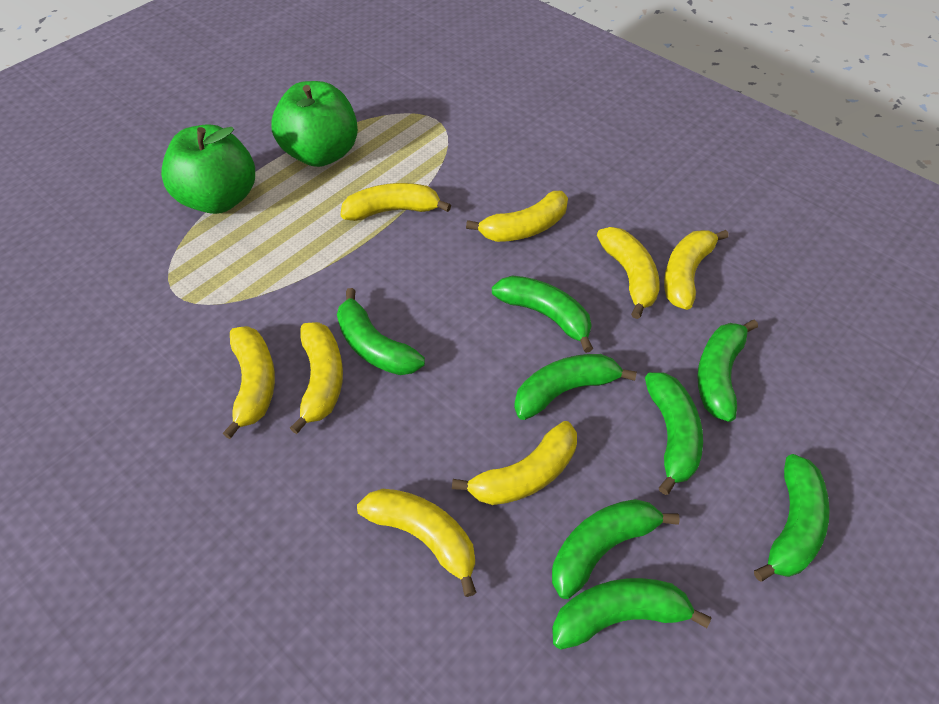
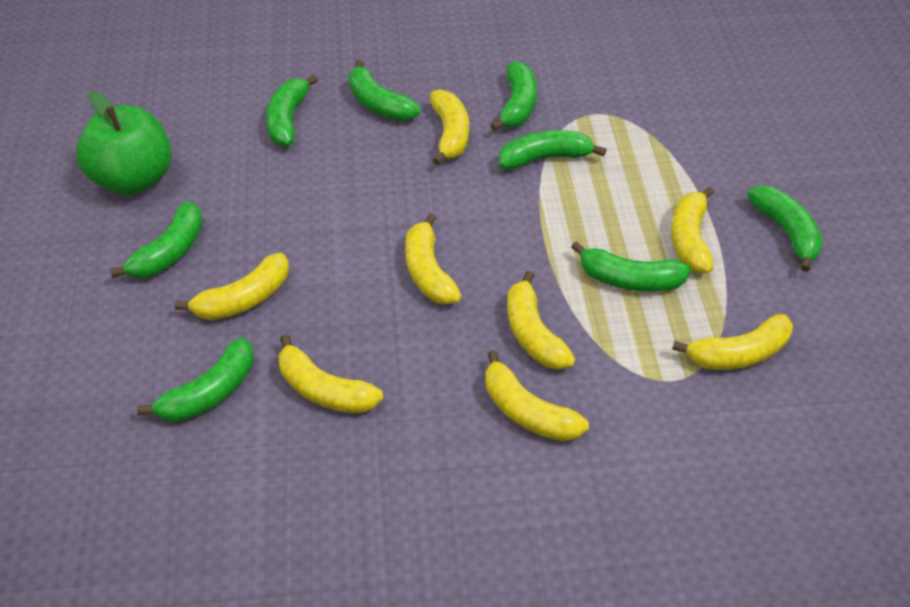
green apple: [161,124,255,214] [271,81,358,167] = 2 -> [76,91,172,195] = 1

